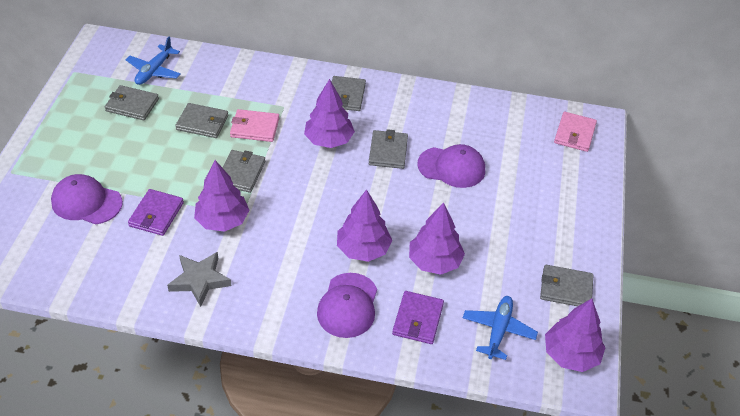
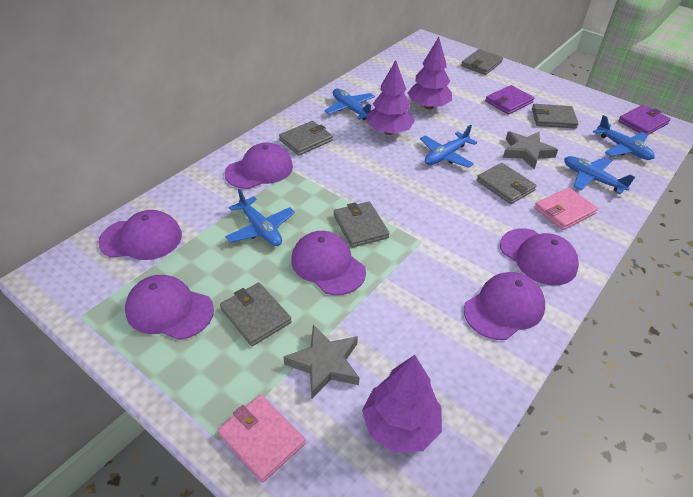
blue plane: [126,37,181,85] [463,296,538,360] = 2 -> [225,188,295,246] [324,88,375,120] [420,125,477,168] [564,156,635,194] [593,115,655,160] = 5
grey star: [167,252,232,307] = 1 -> [283,325,359,399] [503,131,558,169] = 2
purple cap: [51,174,123,224] [317,273,377,338] [417,144,485,188] = 3 -> [98,210,182,260] [125,275,214,340] [225,142,293,189] [291,231,366,295] [464,272,545,340] [500,229,579,285] = 6
purple tree: [194,160,249,232] [304,79,355,148] [337,189,392,262] [409,202,465,275] [545,299,606,372] = 5 -> [362,355,442,453] [367,60,415,135] [407,37,452,109] = 3

